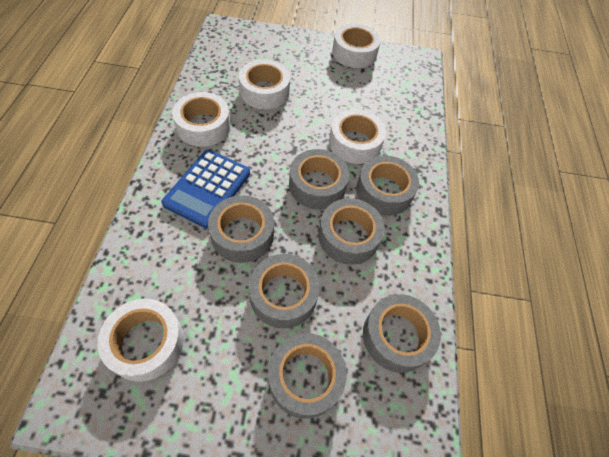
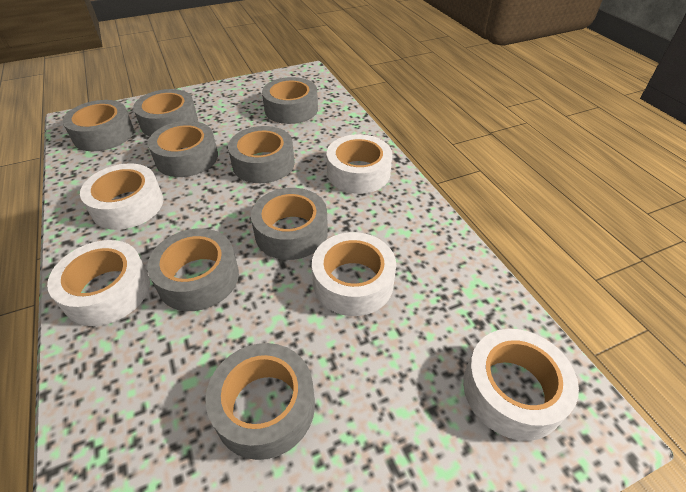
blue calculator: [161,150,250,228] = 1 -> none = 0
grey tape: [208,195,274,263] [249,254,320,329] [268,333,347,419] [289,149,349,209] [318,198,385,265] [356,156,419,216] [363,294,441,373] = 7 -> [63,100,134,151] [133,89,198,136] [147,228,239,311] [148,121,218,177] [205,343,315,460] [228,126,295,183] [251,188,328,260] [262,77,318,124] = 8

